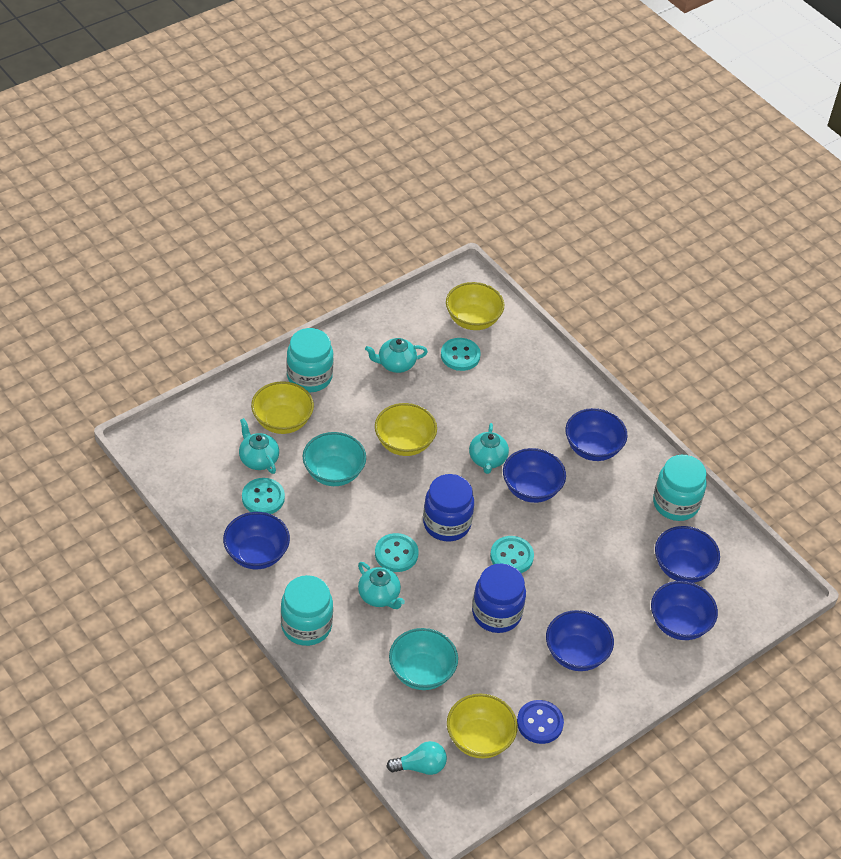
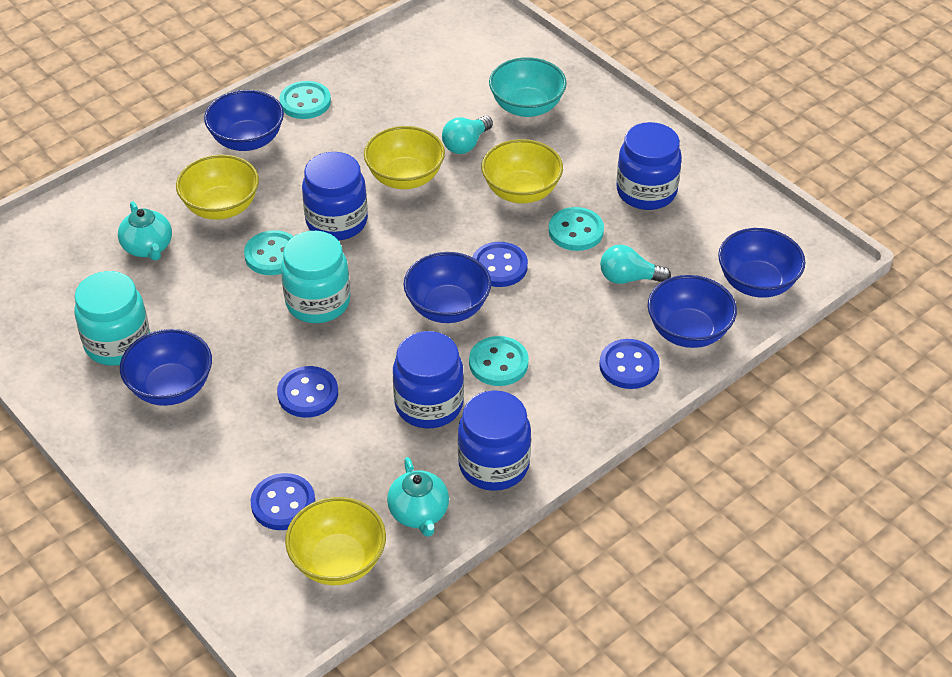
blue bowl: [223,512,290,569] [503,448,566,503] [546,610,614,671] [565,408,627,461] [651,581,718,640] [655,526,720,583] = 6 -> [120,329,212,406] [204,90,284,151] [404,252,491,323] [648,275,737,348] [718,228,805,298] = 5
blue button: [517,700,564,744] = 1 -> [251,473,315,530] [277,366,338,418] [472,242,528,287] [599,339,660,389] = 4
blue jar: [423,474,474,541] [472,563,526,633] = 2 -> [302,152,368,241] [393,331,464,428] [458,390,531,491] [616,122,682,210] = 4
turquoise bowl: [303,432,366,486] [389,628,458,690] = 2 -> [489,57,567,117] = 1
turquoise jar: [281,575,333,646] [287,328,334,392] [653,455,707,521] = 3 -> [74,271,150,366] [281,231,350,323] = 2
turquoise light bulb: [386,741,447,775] = 1 -> [442,116,493,154] [600,245,671,284] = 2
turquoise teapot: [239,418,279,474] [358,562,405,609] [365,338,428,373] [469,423,509,474] = 4 -> [118,201,172,261] [387,457,449,537] = 2

